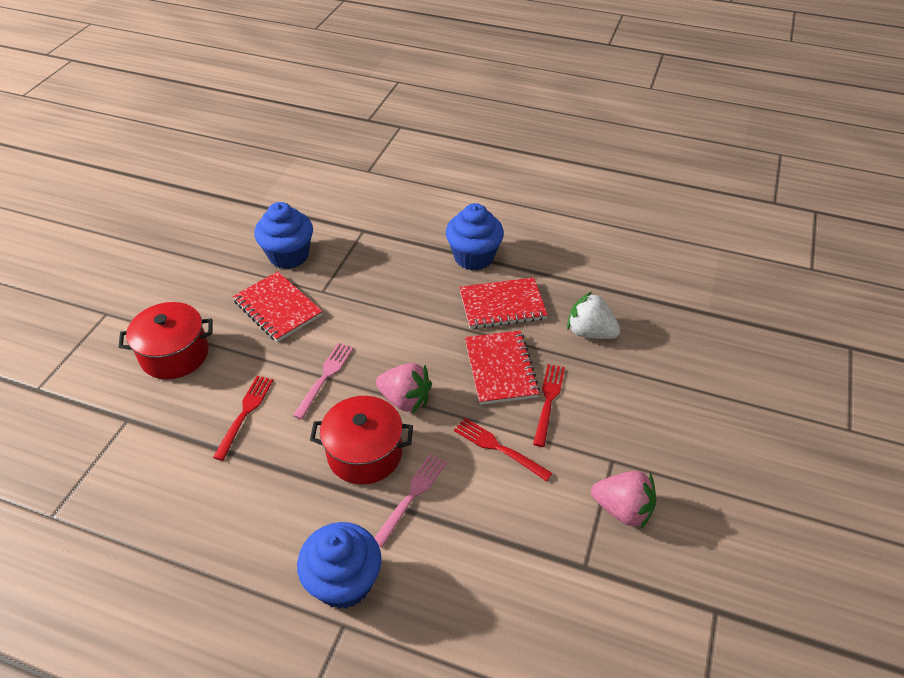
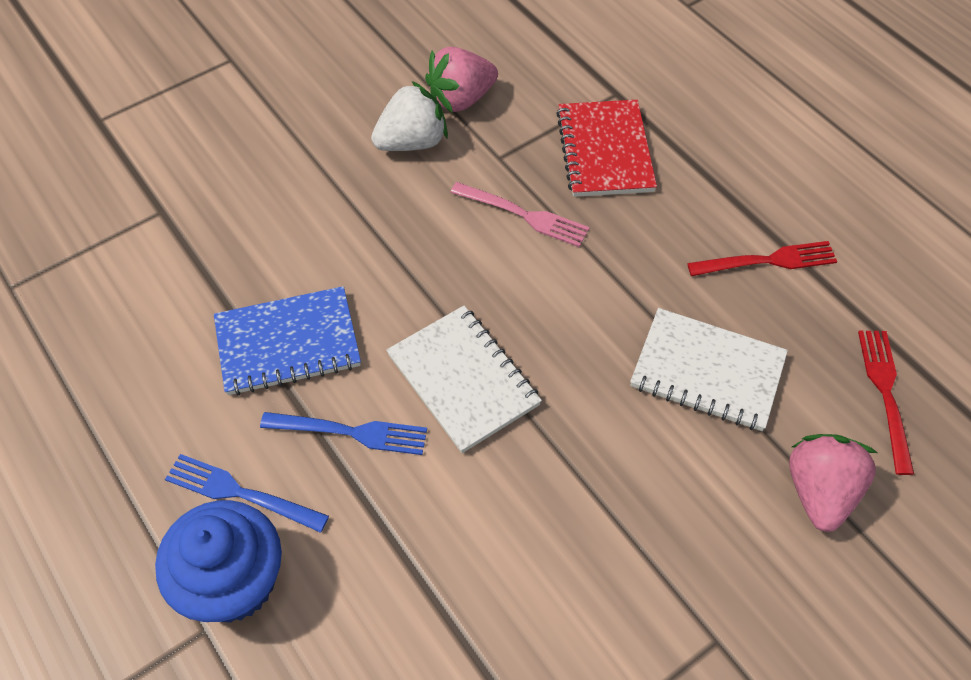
blue cupcake: [254,202,313,269] [297,522,382,609] [446,203,504,271] = 3 -> [155,500,282,623] = 1
blue fork: none = 0 -> [165,454,329,533] [260,412,427,455] = 2
blue notebook: none = 0 -> [214,286,361,396] = 1
pink fork: [293,343,354,419] [375,454,447,548] = 2 -> [450,182,590,247] = 1
red fork: [213,376,273,461] [454,418,553,481] [533,364,565,447] = 3 -> [687,241,837,276] [858,331,914,475] = 2
red notebook: [232,271,323,342] [459,277,548,329] [465,331,540,405] = 3 -> [556,100,657,197] = 1
red pot: [119,302,212,379] [310,396,413,485] = 2 -> none = 0
white notebook: none = 0 -> [386,306,542,453] [630,308,788,431] = 2

